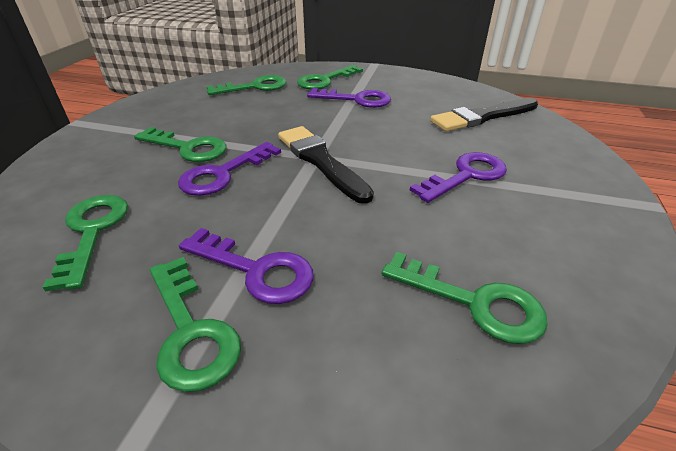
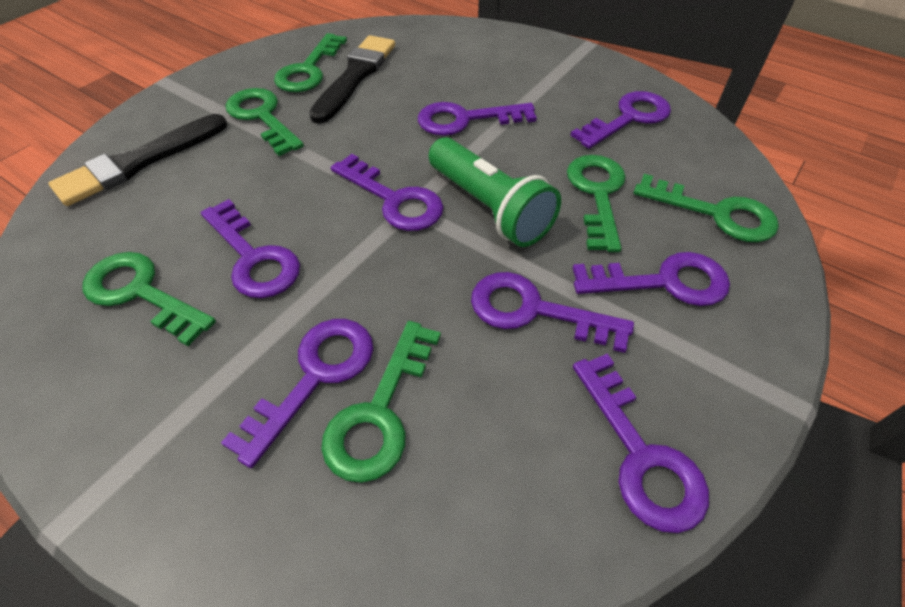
green flashlight: none = 0 -> [429,137,561,247] = 1
purple key: [178,142,281,196] [179,228,314,304] [307,88,391,108] [410,152,507,203] = 4 -> [201,199,300,298] [221,319,373,468] [331,154,443,231] [418,102,537,136] [471,272,634,353] [570,91,671,149] [573,252,730,306] [573,354,709,533] = 8

